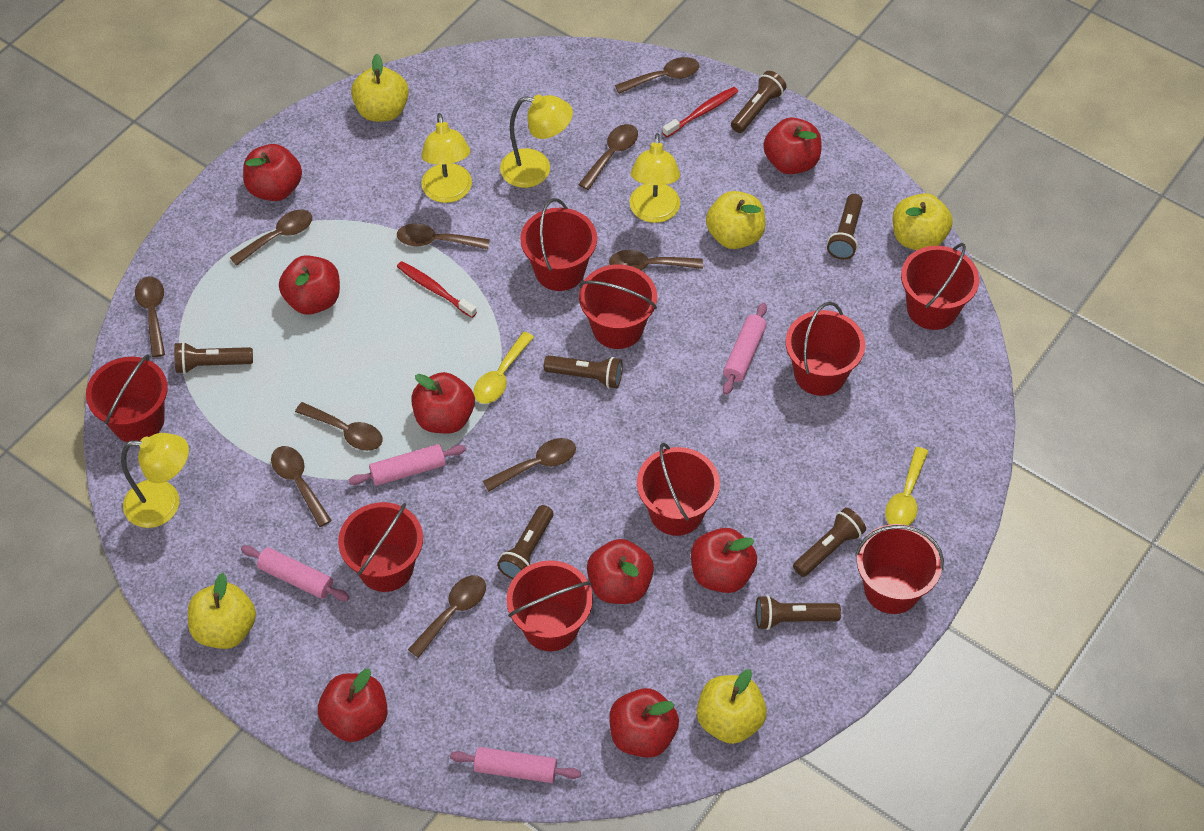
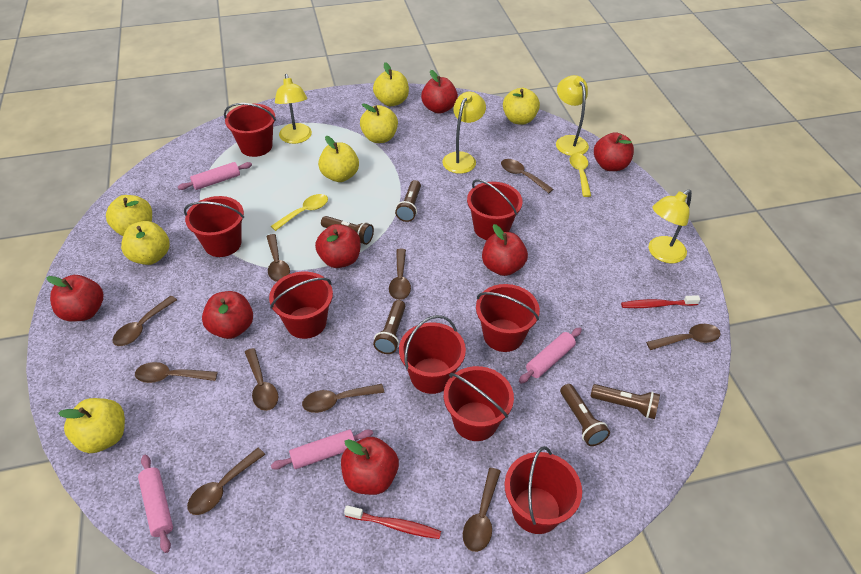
brown flashlight: [174,342,253,374] [497,505,553,579] [544,355,623,389] [731,71,786,133] [756,595,841,630] [793,508,866,577] [827,194,863,260] = 7 -> [321,216,374,245] [373,300,405,354] [395,180,421,222] [560,384,610,446] [591,384,660,419] = 5
red apple: [243,144,302,201] [279,255,340,315] [318,669,388,742] [411,372,475,434] [587,539,654,604] [609,688,679,758] [691,528,757,593] [763,118,821,174] = 8 -> [46,275,103,322] [202,291,253,339] [315,224,361,268] [341,437,399,495] [421,70,458,114] [482,224,528,276] [594,132,634,171] = 7
red bucket: [86,354,168,442] [338,502,423,592] [506,560,593,651] [520,198,597,291] [579,264,657,349] [637,443,720,536] [786,302,865,396] [855,524,944,614] [901,243,979,330] = 9 -> [184,196,244,257] [224,103,276,157] [269,272,333,339] [399,315,466,394] [444,366,514,441] [467,179,522,240] [476,284,540,352] [504,446,582,534] = 8
yellow apple: [188,573,256,649] [351,54,409,122] [697,669,767,744] [706,191,765,249] [893,193,953,250] = 5 -> [58,398,125,453] [106,195,152,236] [121,221,170,265] [318,136,359,182] [360,103,398,143] [373,62,409,106] [503,88,540,125] = 7

